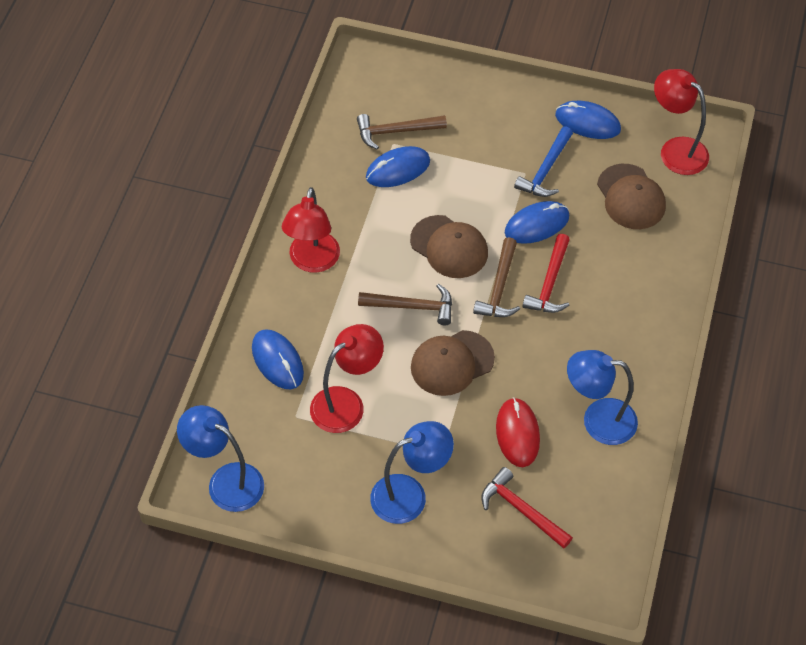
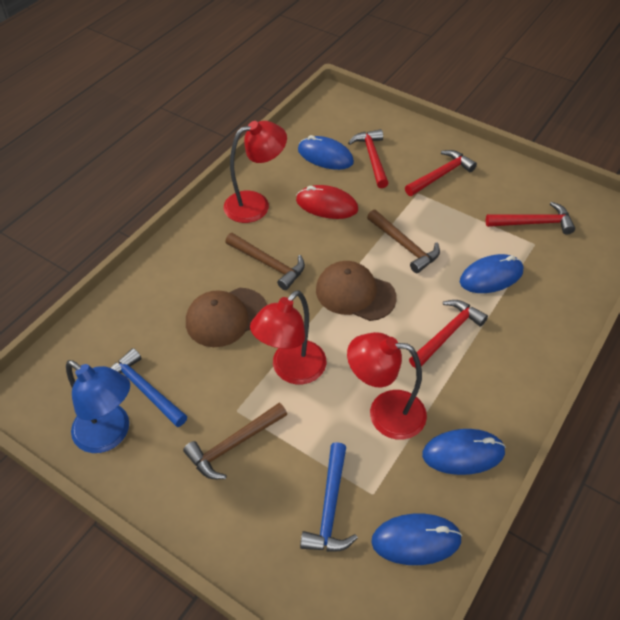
blue hammer: [514,126,573,197] = 1 -> [111,348,187,427] [300,442,358,552] = 2
blue lamp: [177,405,264,512] [370,421,454,524] [567,350,638,445] = 3 -> [66,360,130,453] = 1
brown cap: [410,215,488,278] [411,330,495,396] [597,164,666,229] = 3 -> [186,288,267,347] [316,261,397,321] = 2
red hammer: [481,467,573,549] [522,234,570,313] = 2 -> [348,129,389,188] [405,150,477,196] [409,300,488,369] [486,202,575,234] = 4

